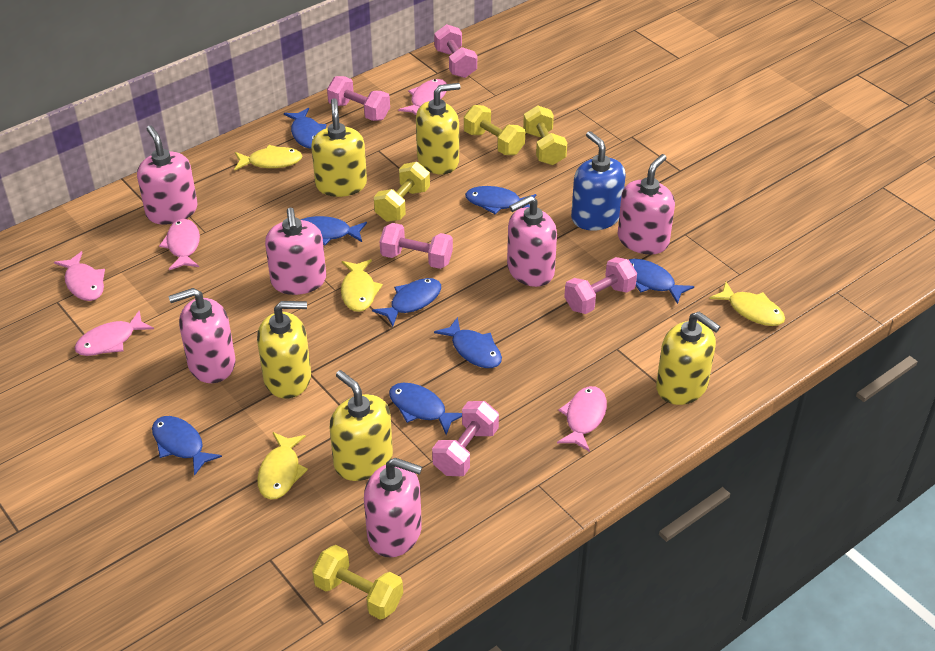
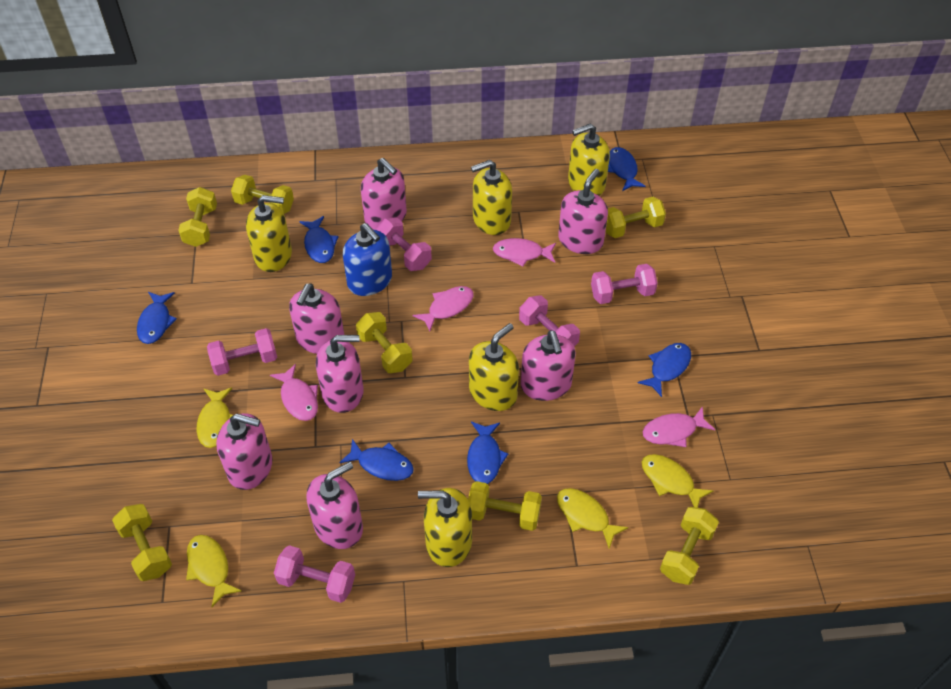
blue fish: [152,416,222,476] [284,108,327,149] [301,216,367,246] [372,278,441,327] [389,383,462,435] [434,317,502,368] [465,186,536,214] [628,259,694,304] = 8 -> [137,292,177,344] [299,216,338,263] [339,439,414,481] [467,422,508,484] [608,147,646,191] [638,343,691,397] = 6
pink fish: [54,251,105,301] [75,310,154,356] [159,219,200,270] [398,79,447,115] [557,386,607,452] = 5 -> [270,364,318,421] [413,286,473,332] [493,238,556,267] [643,406,715,447] = 4
pink soap dispenser: [137,125,198,224] [168,288,236,383] [265,208,326,295] [364,458,422,557] [507,195,557,287] [618,154,675,254] = 6 -> [216,413,272,490] [289,284,344,354] [306,462,363,549] [316,335,364,413] [361,158,407,230] [521,330,576,401] [558,169,608,254] = 7
yellow dumbbell: [312,545,403,620] [374,162,430,222] [464,105,525,155] [523,105,567,165] = 4 -> [112,504,172,581] [178,187,217,247] [231,175,294,214] [356,312,413,373] [468,481,542,531] [606,197,666,238] [660,507,719,585] = 7

